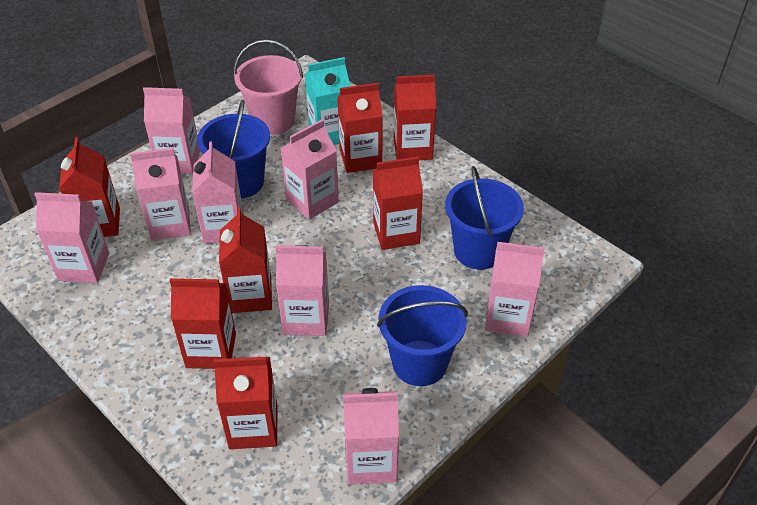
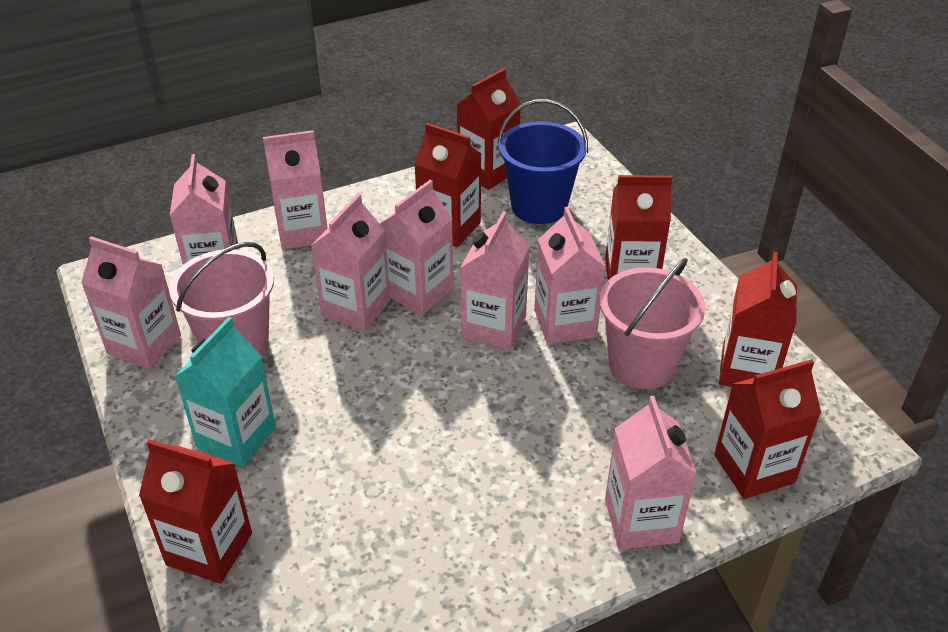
blue bucket: [197,100,270,198] [377,285,468,386] [445,166,524,270] = 3 -> [498,99,588,224] = 1
pink bucket: [234,39,303,135] = 1 -> [169,242,274,356] [599,258,706,389] = 2
red carton: [59,137,120,237] [170,277,236,369] [213,357,278,449] [219,207,272,313] [337,83,383,173] [373,156,423,250] [394,75,436,160] = 7 -> [139,439,252,584] [414,123,481,247] [457,68,521,190] [605,175,672,280] [714,359,821,499] [719,252,797,387] = 6

